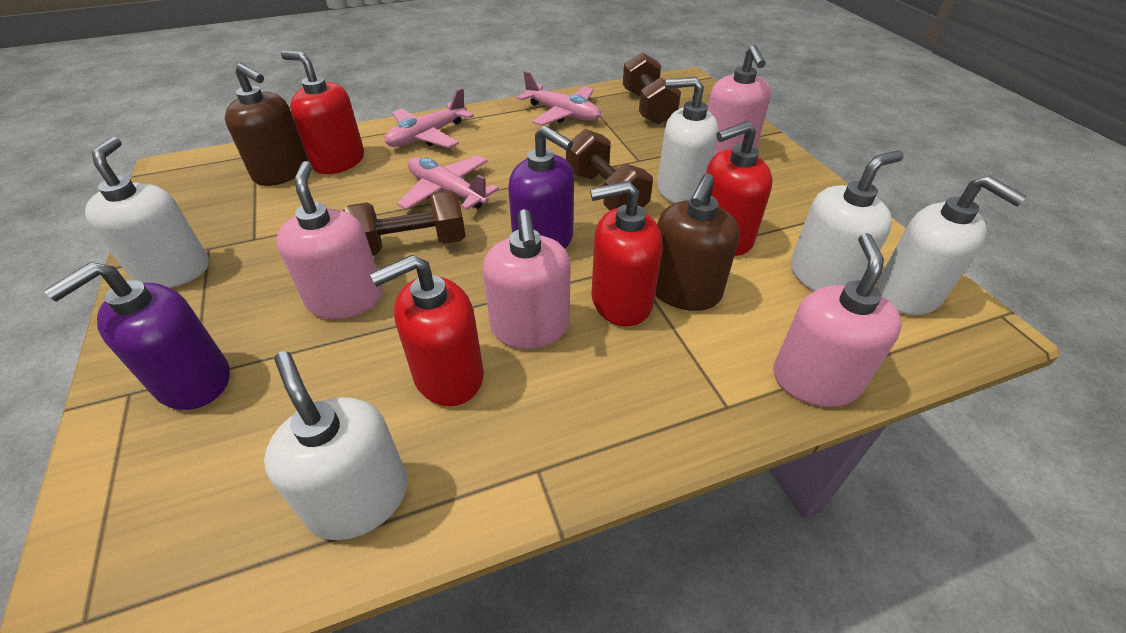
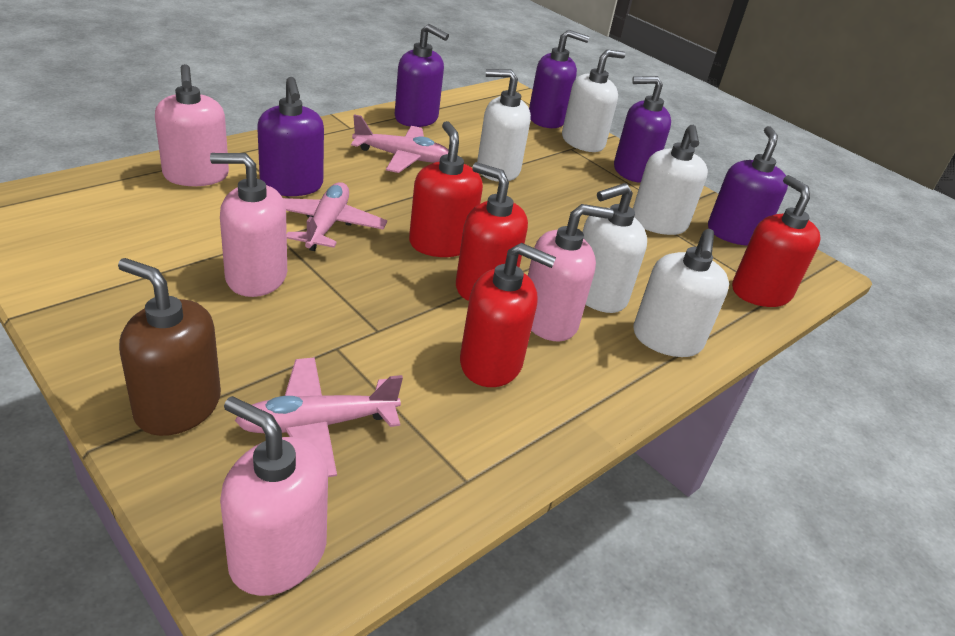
brown dumbbell: [342,190,465,256] [566,129,653,210] [623,52,681,125] = 3 -> none = 0
brown soap dispenser: [225,63,308,186] [655,174,740,311] = 2 -> [118,258,221,436] = 1
purple soap dispenser: [44,262,230,410] [508,126,574,249] = 2 -> [257,77,324,196] [395,24,449,127] [529,30,589,128] [614,76,671,183] [708,126,788,246] = 5

